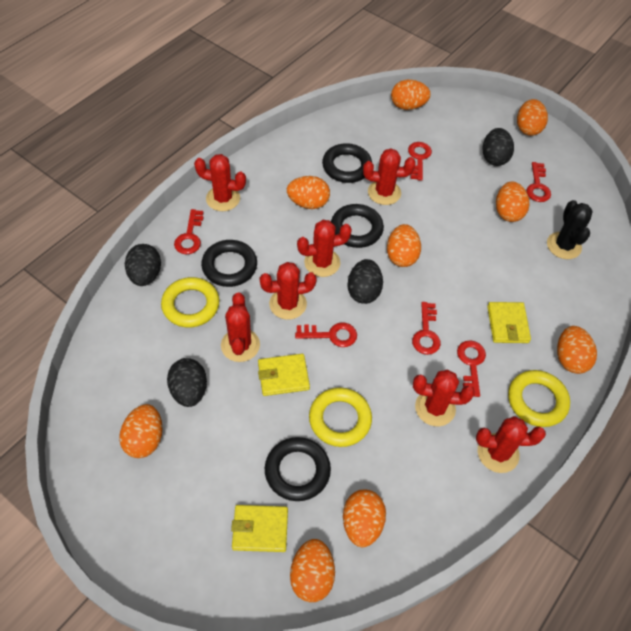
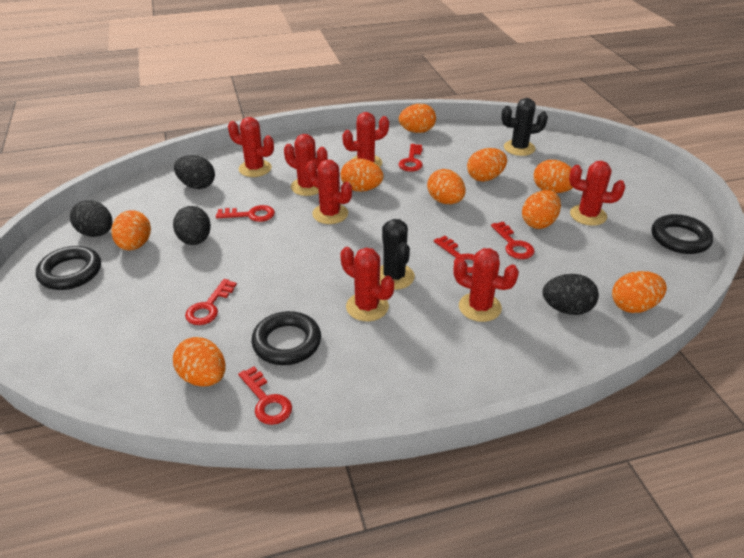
black cactus: [547,200,593,259] = 1 -> [380,219,415,290] [501,98,548,156] = 2
black ring: [201,240,257,287] [265,437,331,501] [322,143,372,183] [331,204,384,248] = 4 -> [36,246,101,290] [251,311,321,365] [652,214,713,254] = 3
yellow ring: [161,277,219,328] [309,388,372,447] [508,370,570,427] = 3 -> none = 0
yellow wallet: [231,505,288,552] [258,354,310,396] [487,302,531,343] = 3 -> none = 0

